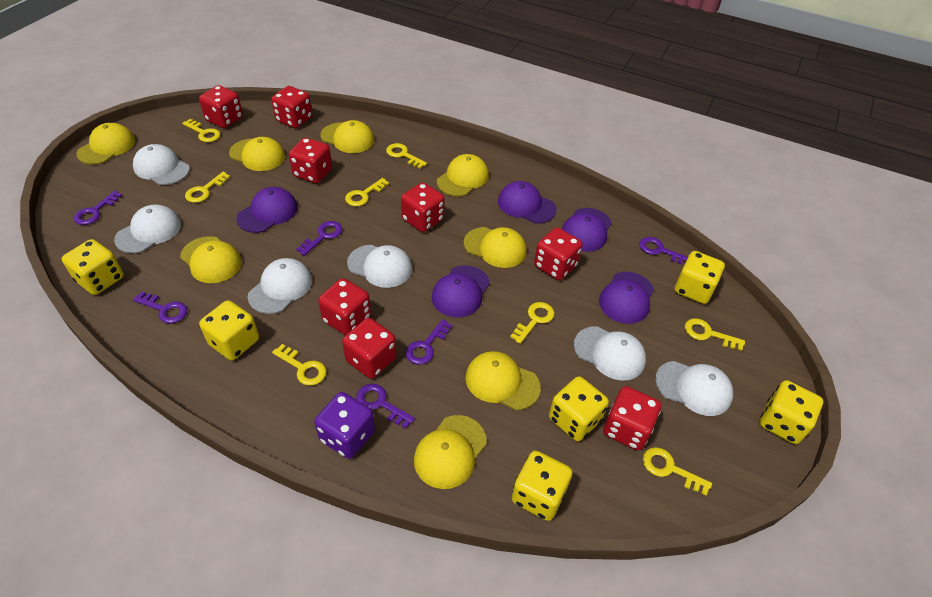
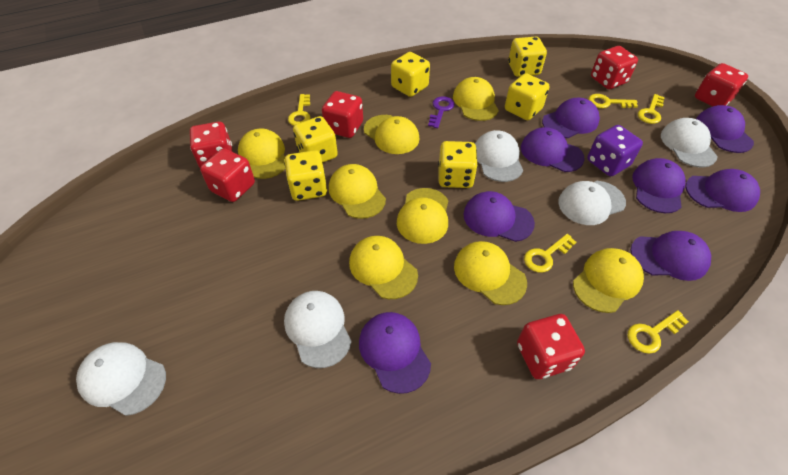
purple cap: [236,187,298,233] [432,265,490,318] [498,181,557,224] [562,208,612,252] [599,272,654,324] = 5 -> [359,312,431,394] [463,191,535,242] [521,127,585,172] [542,98,600,138] [631,231,711,281] [632,158,686,213] [685,169,760,212] [696,105,754,153] = 8
purple key: [74,190,123,225] [133,291,188,324] [296,221,342,256] [356,384,415,429] [405,319,452,364] [639,237,688,264] = 6 -> [428,96,455,128] = 1
red dice: [199,85,243,128] [271,86,312,128] [289,138,332,183] [318,278,371,335] [342,318,397,379] [401,182,445,232] [534,228,583,280] [603,386,661,450] = 8 -> [190,122,233,168] [200,148,255,202] [322,91,363,138] [517,314,585,379] [591,46,638,89] [695,63,748,107] = 6
white cap: [114,205,181,253] [133,144,190,185] [248,258,312,314] [347,245,413,288] [574,326,646,381] [655,361,733,416] = 6 -> [76,342,166,416] [284,291,352,368] [475,130,523,182] [558,181,626,225] [661,118,718,167] = 5
yellow key: [182,119,221,142] [185,172,230,203] [272,344,327,386] [345,178,389,206] [386,143,427,169] [510,302,555,344] [643,447,712,495] [685,318,745,351] = 8 -> [288,94,311,126] [524,234,576,273] [588,94,638,108] [628,310,689,354] [638,94,665,124] = 5

